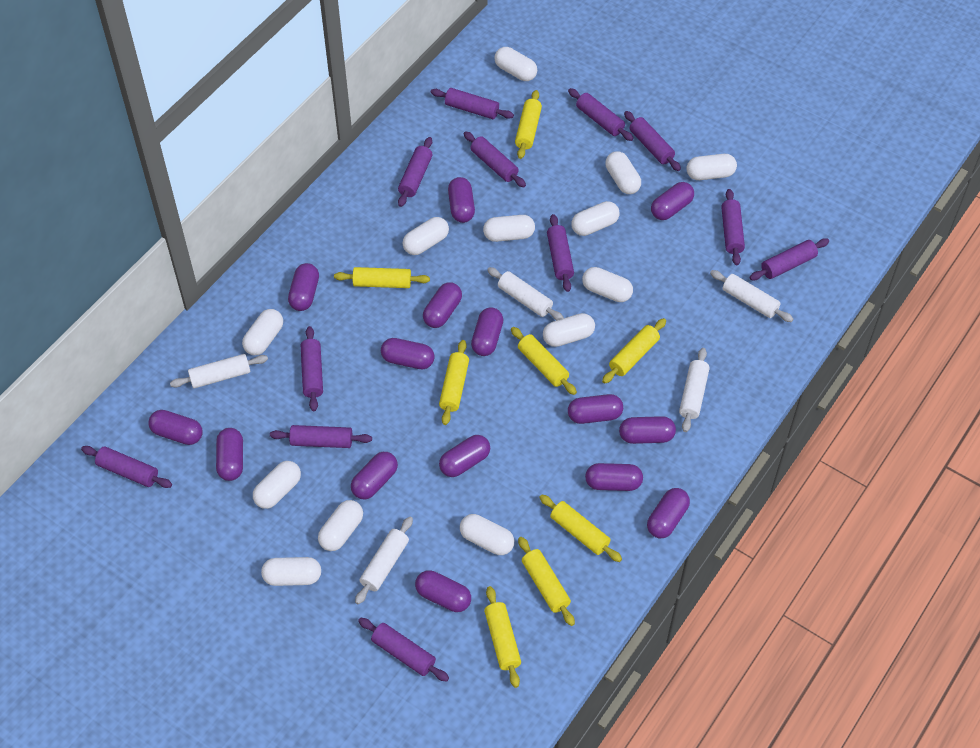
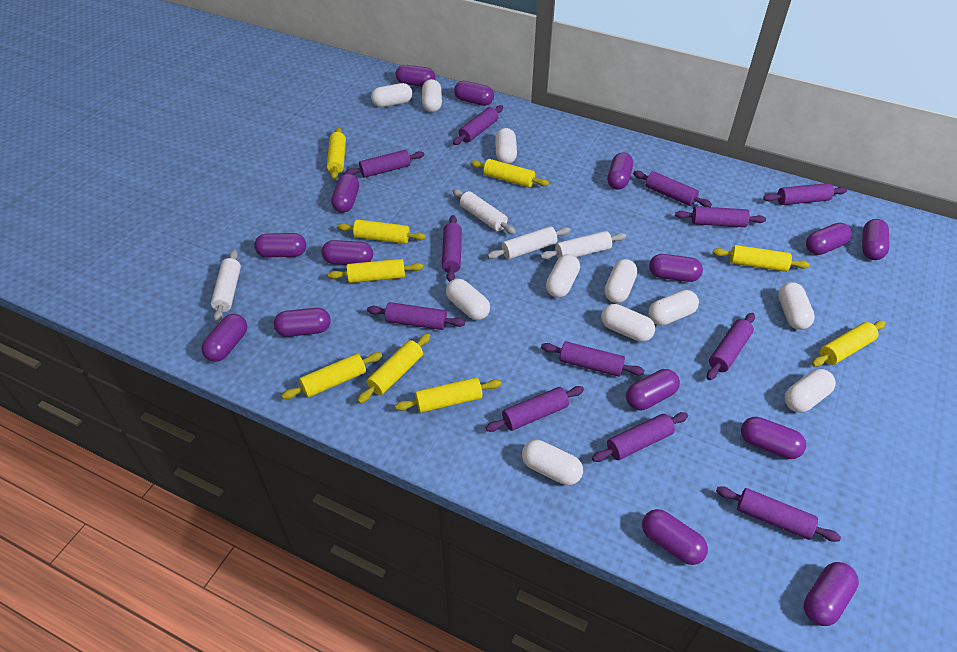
white capsule: [242,309,283,355] [253,461,301,509] [261,557,321,586] [318,500,363,551] [402,217,449,255] [460,514,514,555] [483,215,535,242] [494,47,537,81] [543,313,595,347] [571,201,620,236] [582,267,633,302] [605,151,641,194] [687,154,737,180] = 13 -> [371,83,412,107] [422,79,442,112] [446,279,490,320] [495,128,517,164] [522,440,583,485] [546,254,580,298] [601,304,655,342] [604,259,637,303] [648,290,699,326] [778,282,815,330] [784,369,836,413] = 11
white rolling pin: [170,354,268,388] [355,516,413,605] [487,267,564,320] [679,348,710,432] [710,270,793,322] = 5 -> [211,250,241,323] [452,189,516,234] [488,226,570,259] [540,231,626,259] = 4
yellow rolling pin: [334,267,430,288] [439,340,469,425] [484,586,521,688] [511,327,577,395] [515,90,542,159] [518,537,575,626] [539,495,622,562] [602,318,666,384] = 8 -> [282,352,382,399] [327,127,346,180] [328,259,423,283] [337,220,426,244] [357,333,431,404] [395,377,501,413] [470,159,549,188] [713,245,810,272] [812,321,886,367] = 9

